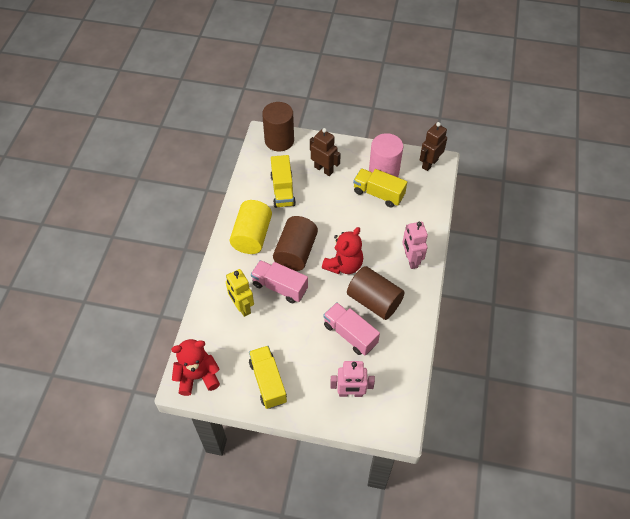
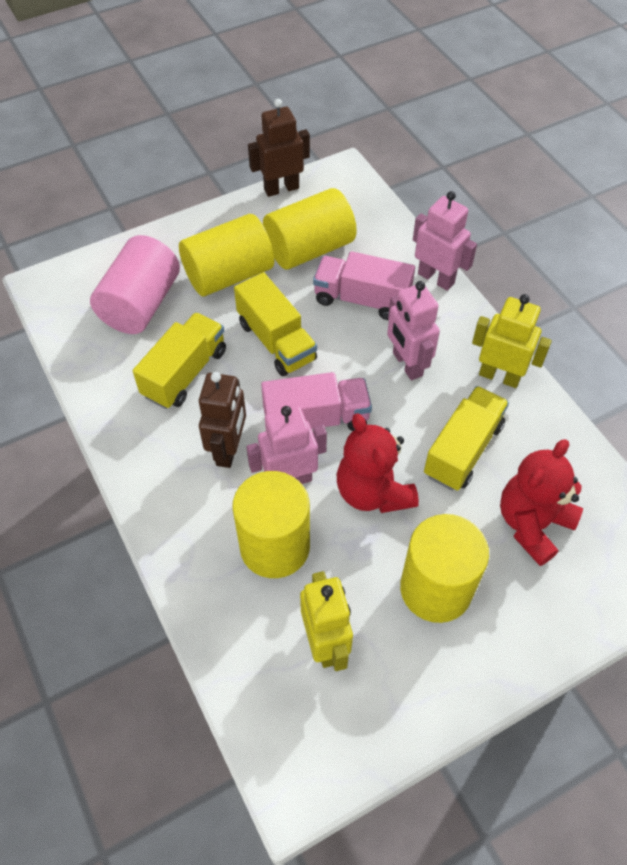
brown cylinder: [262,102,294,151] [273,216,318,271] [347,266,405,320] = 3 -> none = 0
pink robot: [330,361,375,397] [402,222,428,269] = 2 -> [246,406,327,484] [387,281,440,380] [413,191,477,291] = 3
yellow cylinder: [230,200,272,254] = 1 -> [179,214,274,297] [232,471,310,578] [263,188,357,270] [400,514,489,623] = 4
yellow robot: [226,269,254,317] = 1 -> [300,571,353,671] [472,294,552,388] = 2

